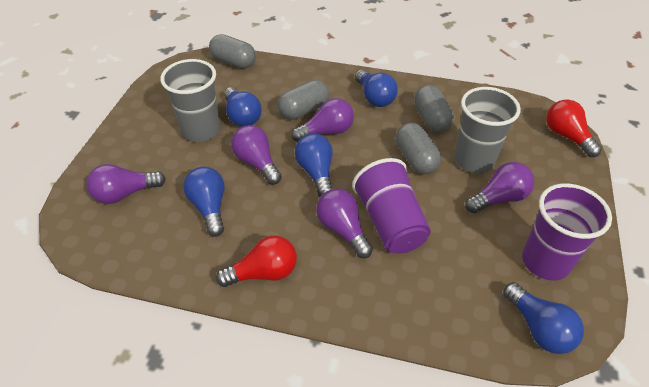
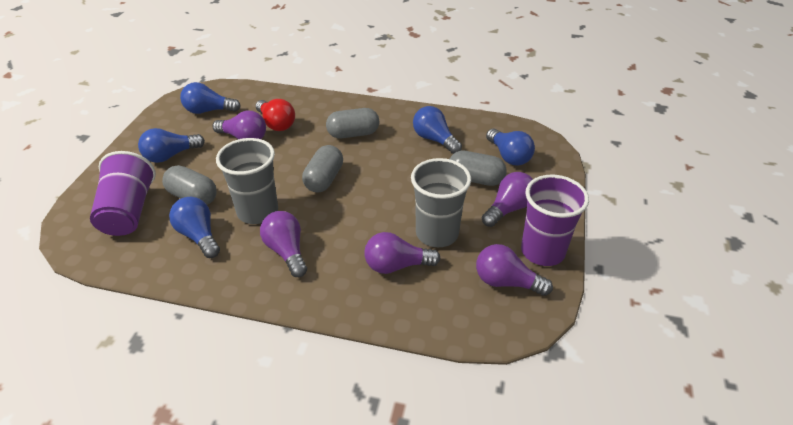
red light bulb: [216,235,297,287] [546,99,602,157] = 2 -> [256,99,295,131] = 1

